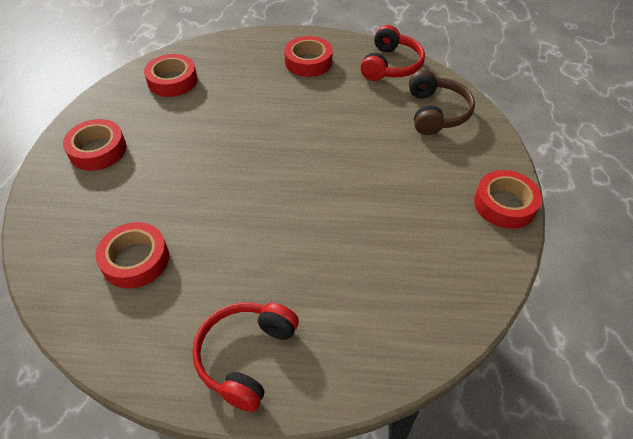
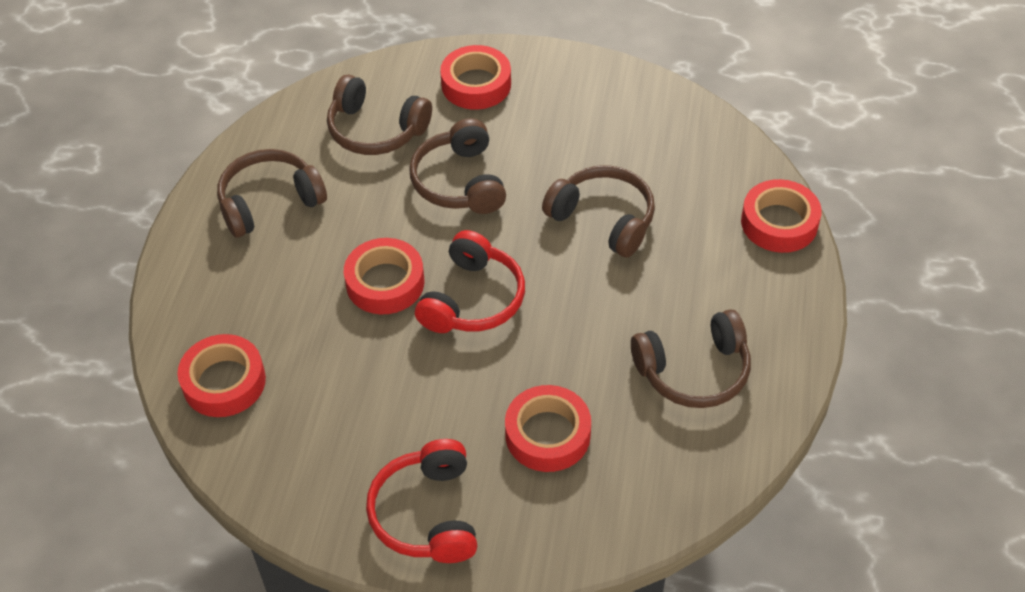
brown headphones: [409,70,475,135] = 1 -> [217,149,327,237] [327,75,432,155] [409,118,506,214] [542,165,655,258] [631,309,751,408] = 5

